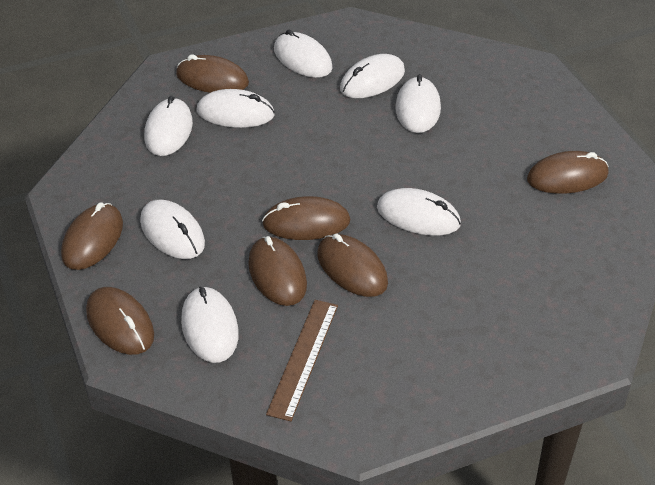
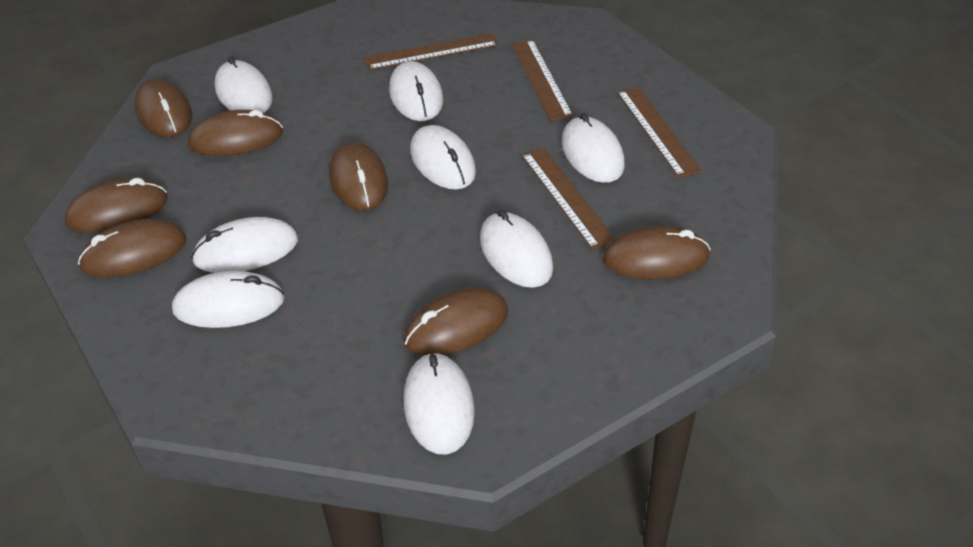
brown ruler: [266,300,338,421] = 1 -> [364,33,499,71] [511,40,574,121] [521,148,615,250] [617,87,702,178] = 4

